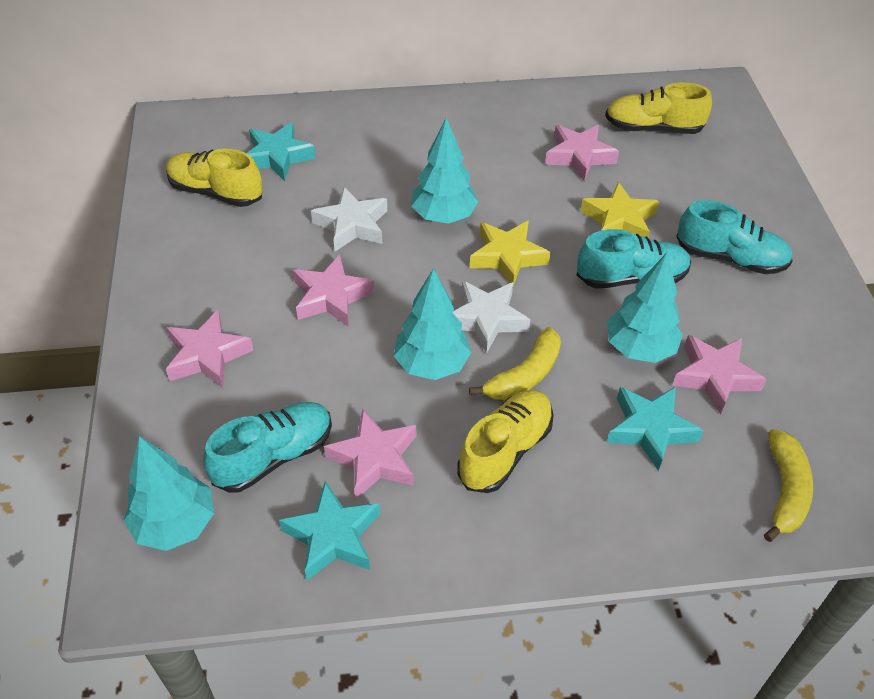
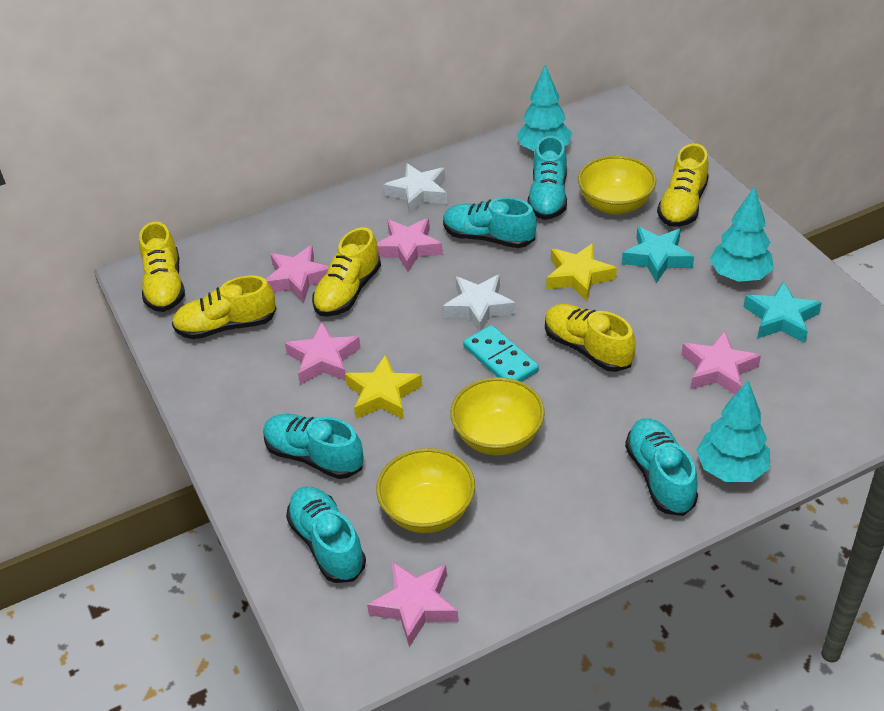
turquoise domino: none = 0 -> [463,325,539,382] = 1
turquoise shoe: [203,402,332,493] [577,229,691,288] [676,200,793,274] = 3 -> [263,413,364,479] [286,487,366,583] [443,197,537,248] [527,136,567,220] [625,418,698,516] = 5
turquoise star: [247,122,316,181] [279,481,380,580] [607,387,703,471] = 3 -> [622,227,694,283] [744,281,822,343] = 2
turquoise tree: [124,436,214,551] [394,268,471,380] [411,118,478,224] [607,253,683,363] = 4 -> [517,65,572,152] [696,381,770,482] [710,186,774,282] = 3
yellow banana: [469,327,561,400] [764,429,813,542] = 2 -> none = 0
yellow bowl: none = 0 -> [376,448,475,533] [450,377,545,455] [578,156,656,215] = 3
yellow shoe: [166,148,263,207] [457,390,554,493] [605,82,712,134] = 3 -> [139,222,185,312] [172,276,276,339] [312,227,381,316] [545,304,636,372] [657,143,709,227] = 5

